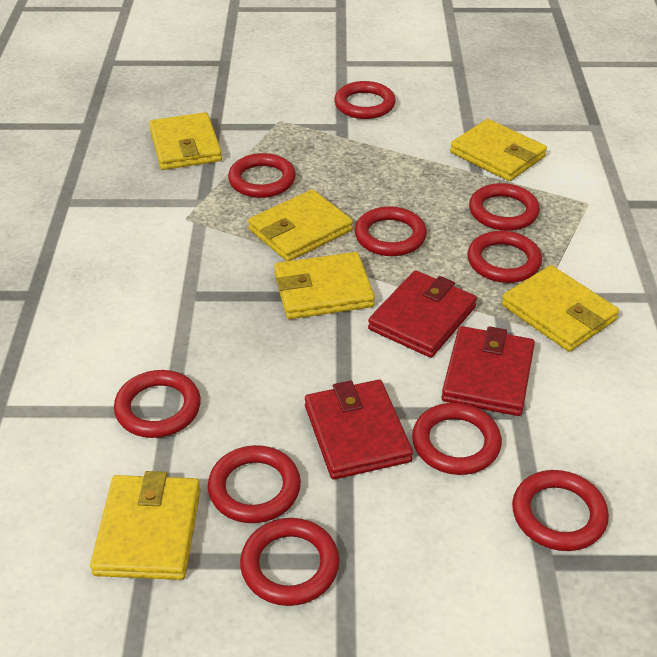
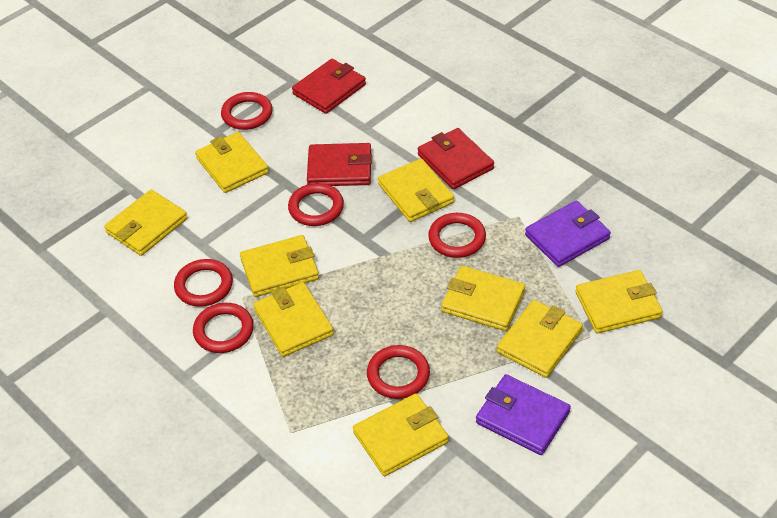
purple wallet: none = 0 -> [476,374,571,455] [525,201,611,267] = 2
red ring: [114,370,201,438] [208,445,301,523] [228,153,296,198] [240,518,340,606] [334,81,396,119] [355,206,427,256] [412,403,502,475] [467,231,542,283] [469,183,540,231] [512,470,609,551] = 10 -> [174,259,233,307] [193,303,254,353] [221,92,273,130] [288,183,344,226] [367,345,430,399] [428,213,486,258] = 6
yellow wallet: [90,471,201,580] [149,112,222,170] [248,189,353,261] [274,252,375,319] [450,119,547,181] [502,265,619,352] = 6 -> [104,190,188,256] [195,132,269,193] [240,235,319,297] [253,282,334,357] [353,394,449,476] [378,158,454,222] [441,266,525,331] [497,300,583,378] [575,270,663,334] = 9

